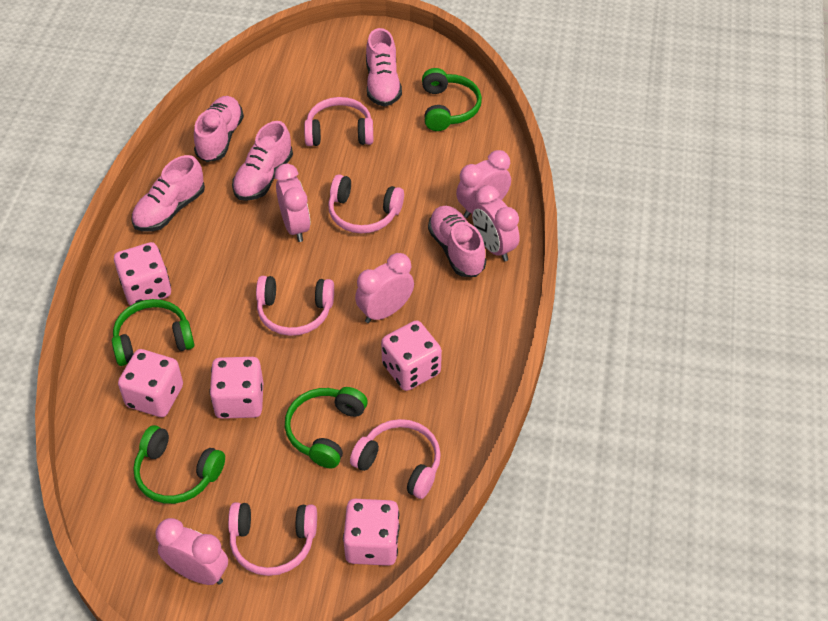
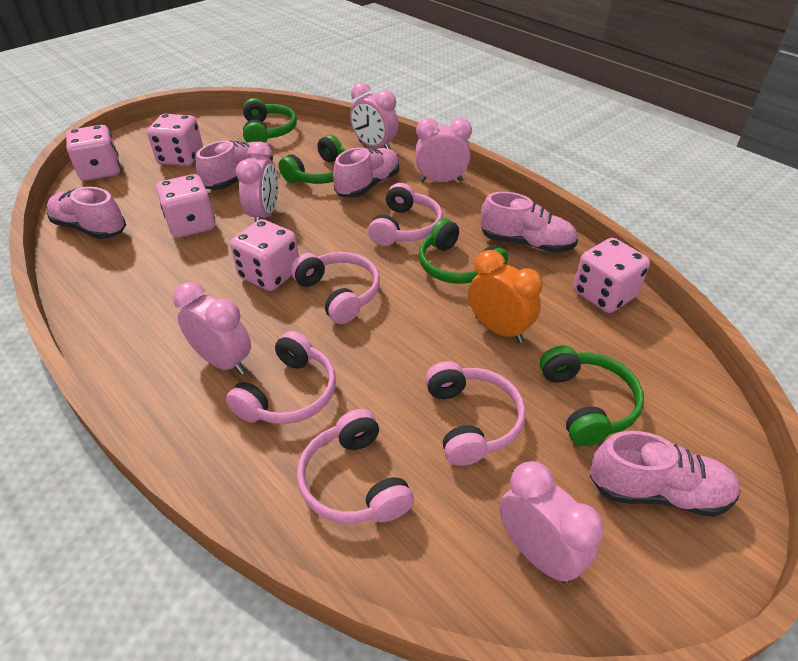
orange clock: none = 0 -> [468,250,543,343] = 1

